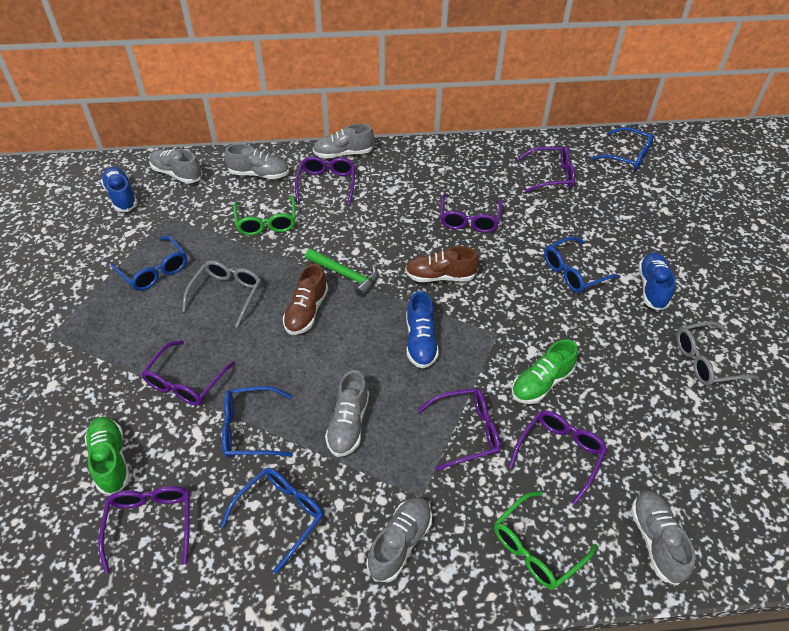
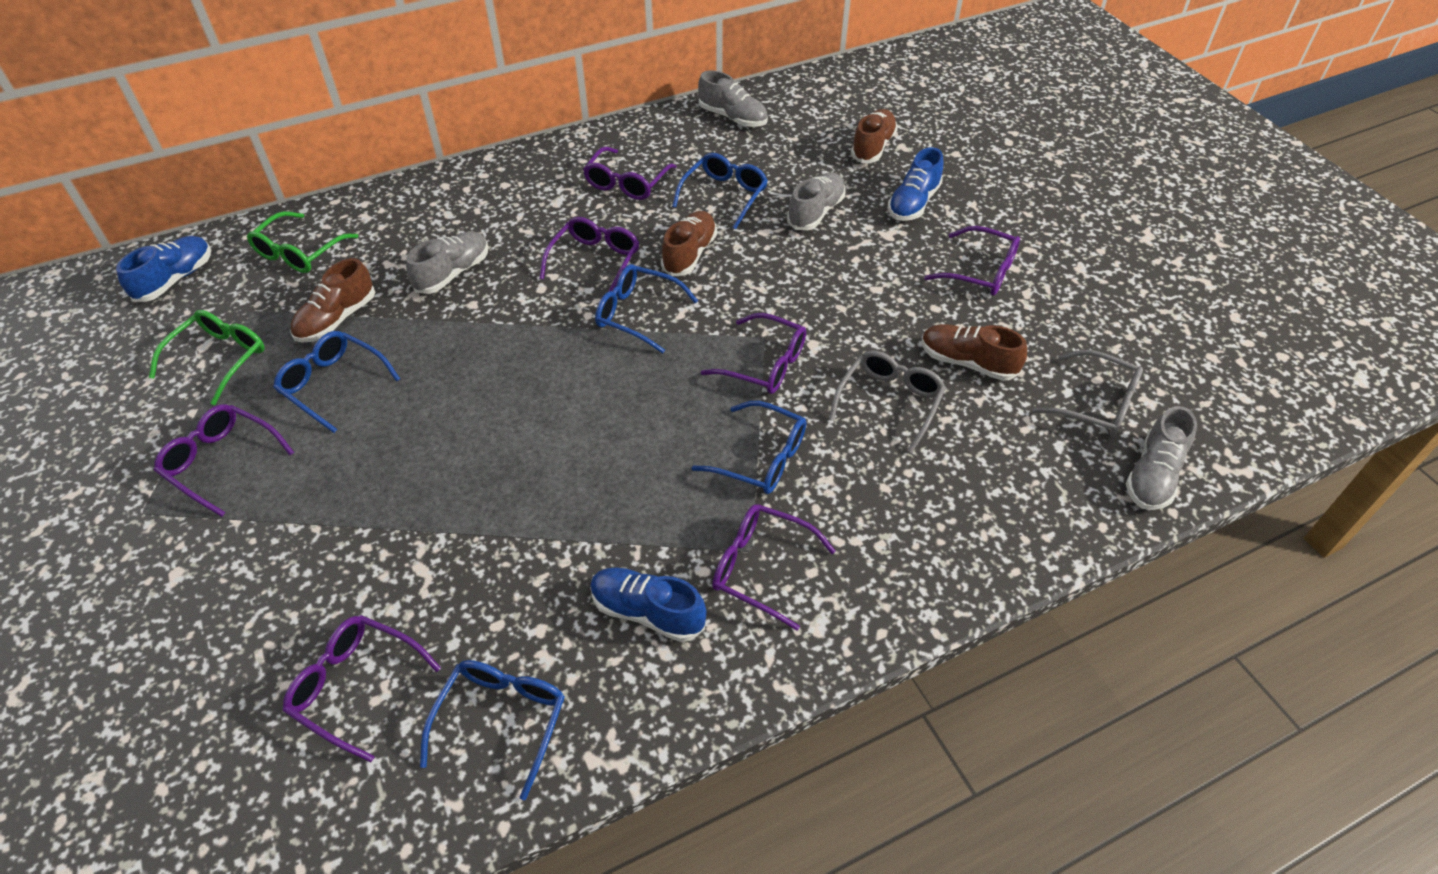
brown shoe: [283,264,328,335] [405,246,479,282] = 2 -> [290,258,375,343] [661,211,717,276] [851,109,898,163] [922,324,1027,381] = 4
green hammer: [305,248,378,297] = 1 -> none = 0
green shoe: [85,417,130,494] [512,339,578,404] = 2 -> none = 0
grey shoe: [149,149,202,183] [225,144,289,179] [313,124,374,159] [325,370,369,457] [367,497,432,582] [631,491,696,585] = 6 -> [406,231,488,294] [698,70,768,127] [787,172,846,230] [1126,406,1197,510] = 4

